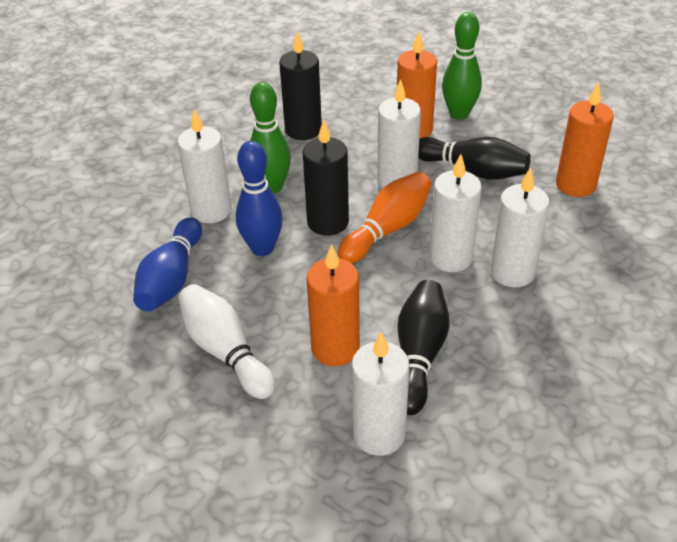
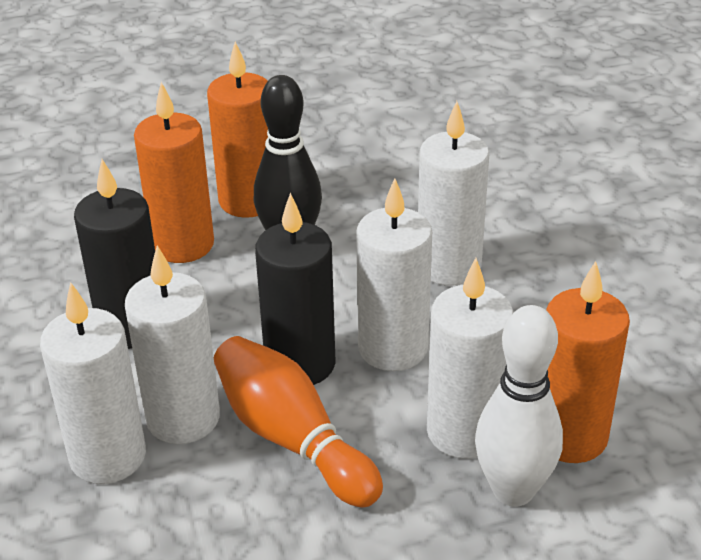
black bowling pin: [397,280,450,415] [418,137,531,180] = 2 -> [254,75,322,230] = 1
blue bowling pin: [133,217,202,312] [236,141,283,256] = 2 -> none = 0
green bowling pin: [250,82,291,194] [442,12,482,120] = 2 -> none = 0

